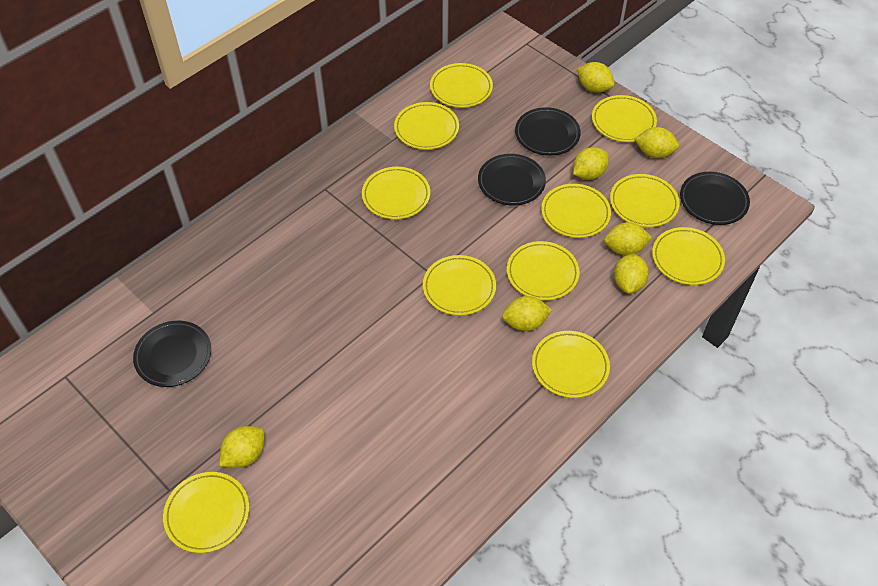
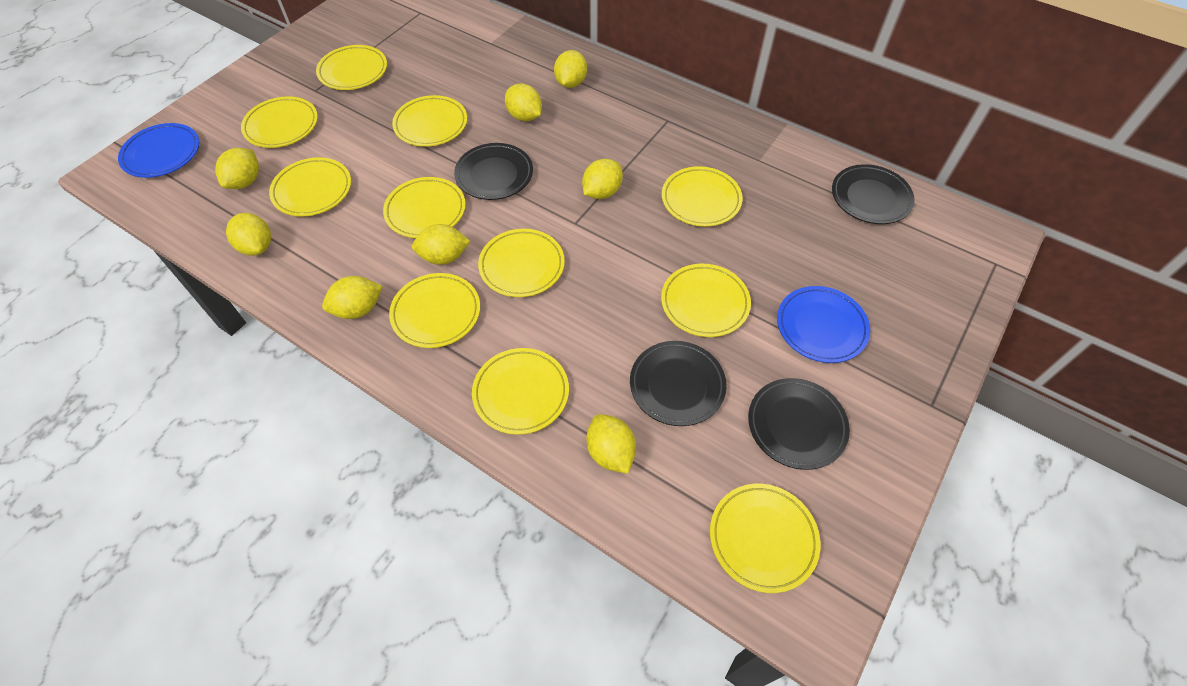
blue plate: none = 0 -> [118,123,199,178] [777,286,870,363] = 2
yellow lemon: [219,426,264,468] [502,296,552,331] [573,147,609,180] [577,62,615,93] [604,222,652,256] [614,254,649,294] [634,127,679,158] = 7 -> [215,148,259,189] [226,213,271,256] [322,276,383,319] [412,224,470,265] [505,84,542,121] [554,50,587,88] [582,159,623,199] [586,414,636,474] = 8

